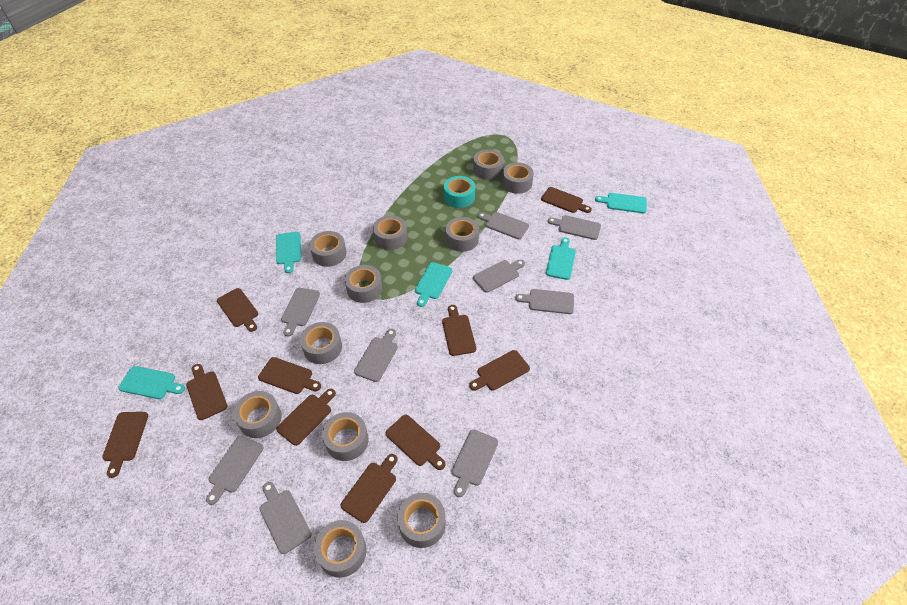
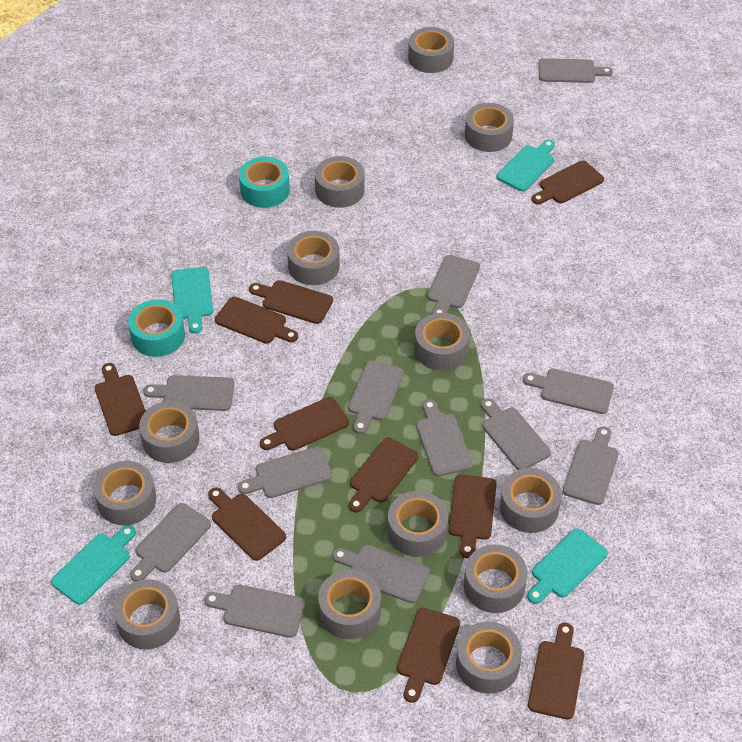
grey cutting board: [206,436,264,505] [260,482,312,554] [281,288,320,336] [354,329,398,382] [451,430,498,497] [473,260,525,293] [478,212,529,239] [515,289,574,314] [548,215,601,240] = 9 -> [130,503,211,582] [143,375,234,411] [204,585,305,638] [238,447,332,498] [332,545,430,603] [348,360,404,434] [416,399,473,476] [427,255,480,314] [481,398,551,470] [523,369,614,414] [538,58,613,83] [563,426,619,505] = 12
grey tape: [233,391,282,438] [300,322,342,364] [310,231,346,267] [314,520,367,578] [322,412,368,461] [345,265,382,303] [373,215,407,250] [397,493,446,548] [446,217,479,252] [473,149,504,180] [502,162,534,194] = 11 -> [93,461,156,525] [114,579,180,650] [139,401,200,463] [287,231,340,285] [315,156,365,208] [318,570,381,639] [388,491,448,557] [408,27,454,73] [415,313,470,371] [456,621,522,694] [464,545,527,613] [465,103,514,152] [500,468,562,533] = 13
turquoise cutting board: [118,366,185,399] [276,232,301,273] [415,262,452,307] [546,238,576,280] [595,193,647,213] = 5 -> [51,525,136,605] [171,267,213,334] [497,139,555,192] [527,528,608,604] = 4
turquoise tape: [444,176,475,208] = 1 -> [128,299,185,357] [239,156,290,208] = 2

